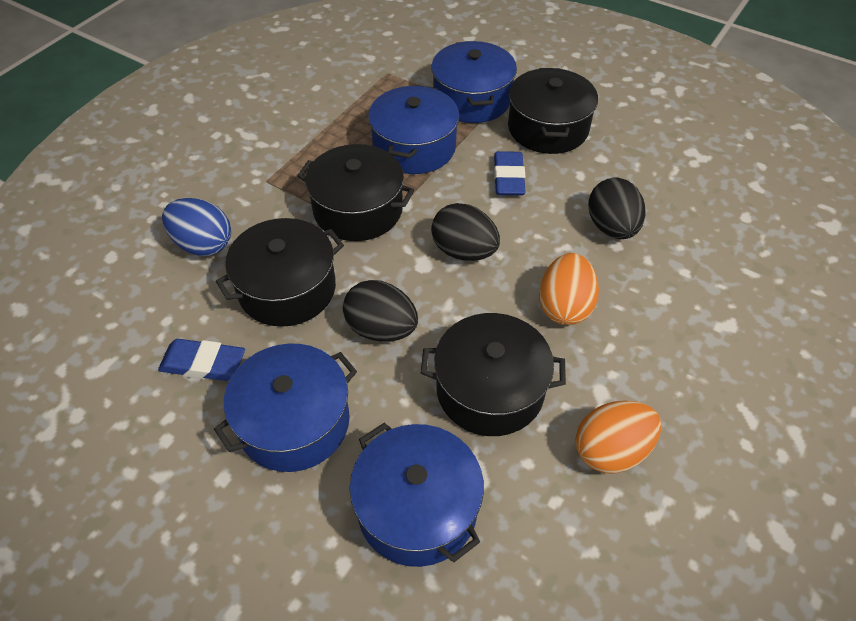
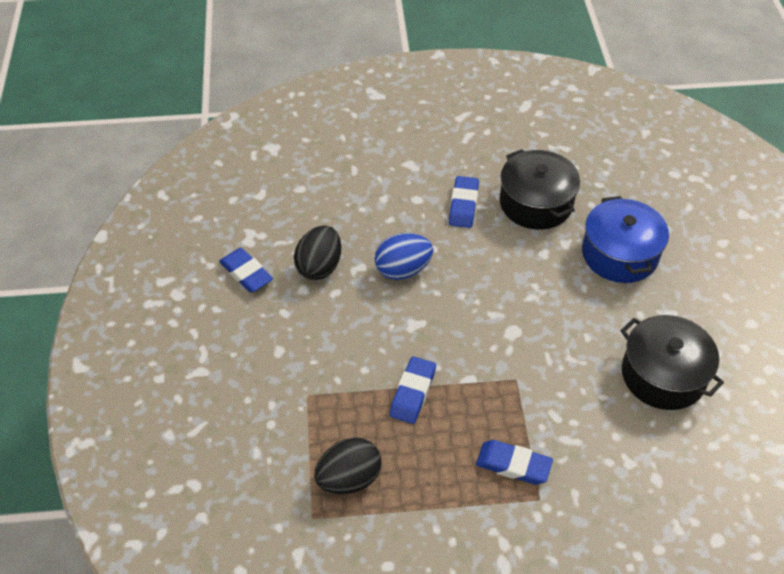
black egg: [343,280,418,342] [431,203,500,261] [588,178,645,239] = 3 -> [294,225,341,280] [314,437,382,494] = 2
black pot: [216,218,344,327] [297,144,414,241] [421,313,566,436] [508,68,598,154] = 4 -> [500,149,580,230] [620,315,724,410] = 2
blue eraser: [158,339,245,381] [494,151,526,195] = 2 -> [219,248,273,293] [389,356,436,424] [449,176,479,228] [476,440,553,484] = 4
blue pot: [214,344,357,472] [350,423,484,567] [368,85,459,174] [431,41,517,123] = 4 -> [582,196,669,283] = 1
orange egg: [539,253,599,325] [575,401,661,474] = 2 -> none = 0

